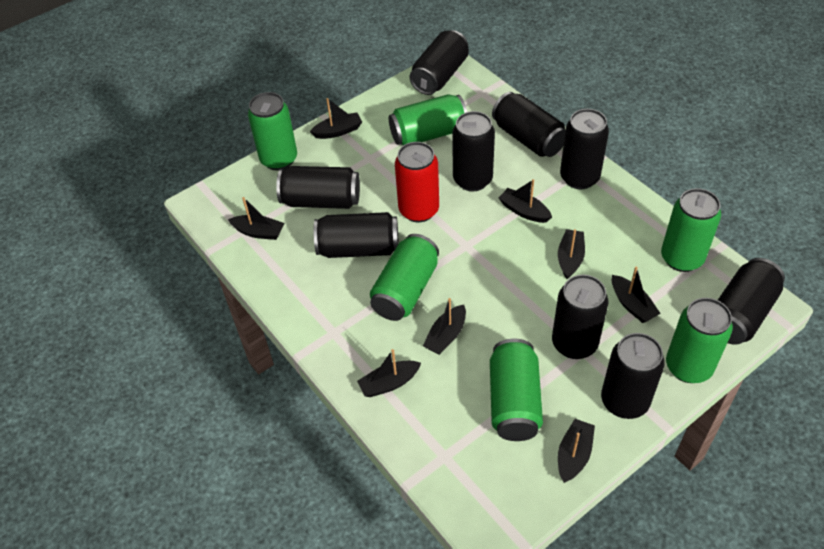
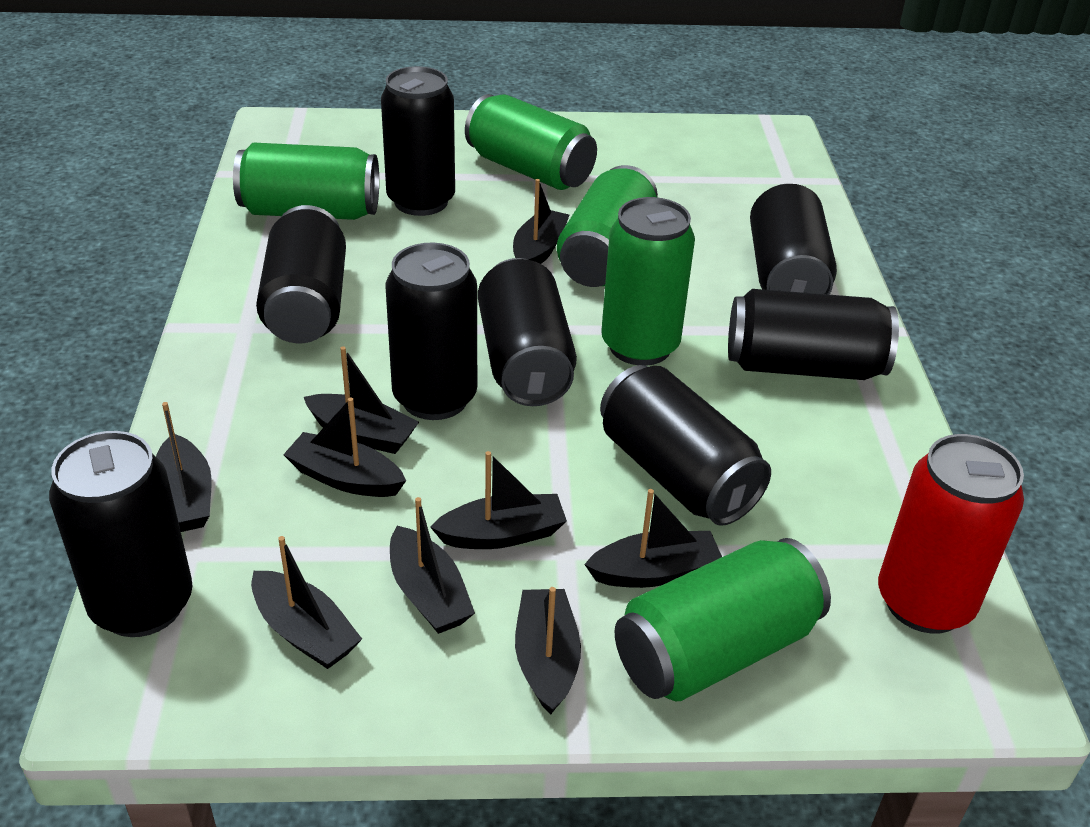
black boat: [228,197,284,240] [310,98,362,139] [357,349,421,397] [423,298,466,355] [499,179,552,223] [558,229,585,279] [558,419,595,483] [612,266,661,323] = 8 -> [156,402,212,532] [251,536,362,669] [283,397,406,497] [304,346,419,454] [390,497,475,634] [430,451,567,549] [513,179,569,264] [515,587,581,715] [584,489,722,588] = 9
black can: [276,166,360,209] [313,212,399,258] [410,30,469,95] [452,111,495,191] [492,92,565,157] [552,275,608,359] [560,109,609,189] [601,333,665,419] [718,258,785,345] = 9 -> [49,431,192,637] [256,205,346,343] [381,66,455,216] [385,243,477,420] [478,258,577,406] [600,365,771,526] [728,289,899,380] [750,184,837,295] = 8
green can: [248,92,297,171] [370,234,439,321] [389,94,467,145] [490,339,543,441] [661,188,721,272] [666,298,733,383] = 6 -> [233,143,379,220] [465,94,597,190] [557,165,658,287] [601,197,695,366] [615,538,831,701] = 5

